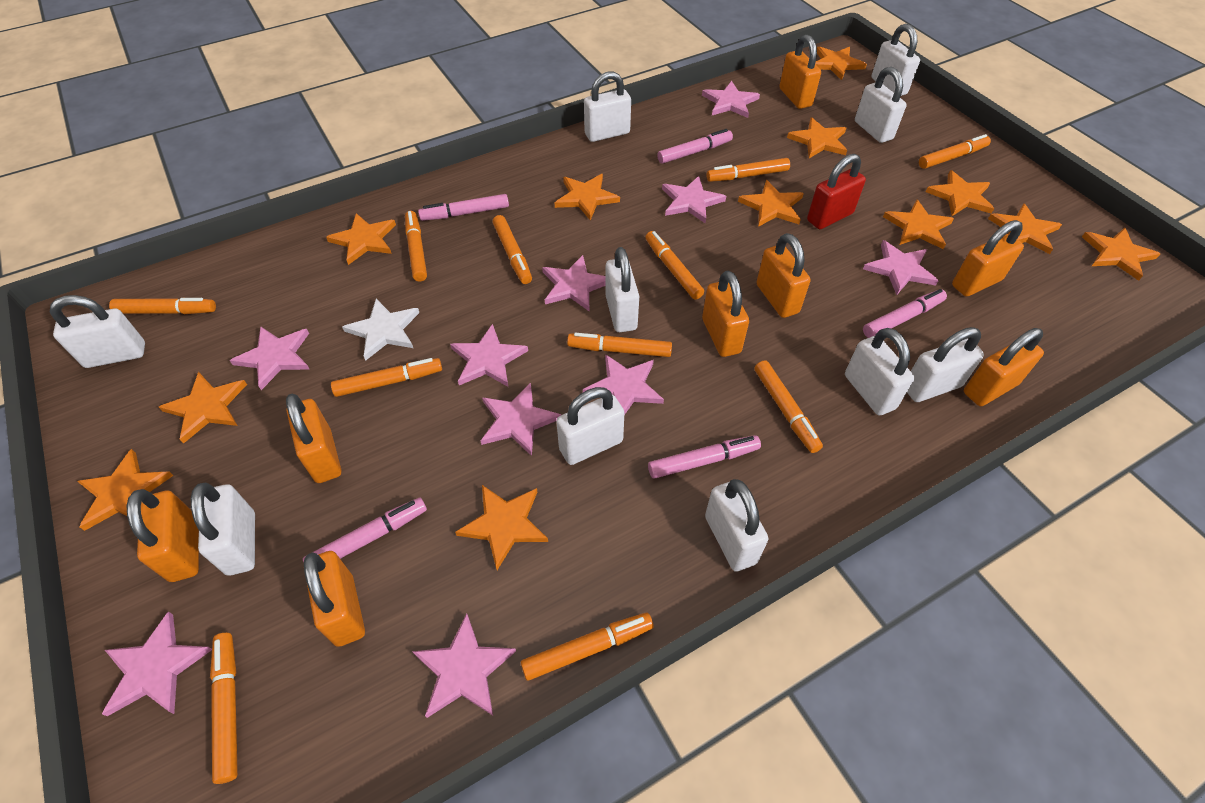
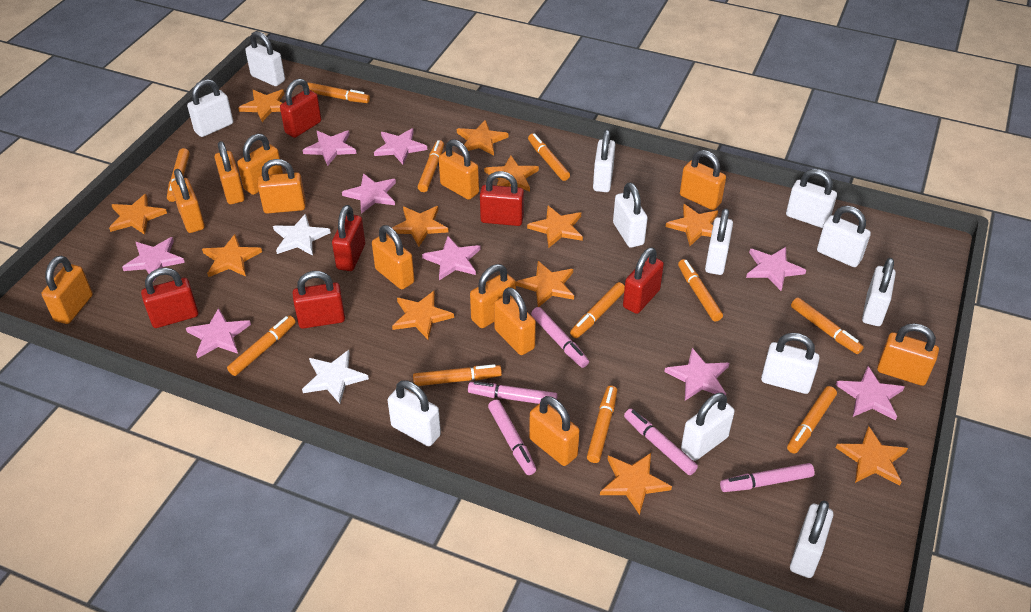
orange padlock: [127,489,199,582] [286,394,341,483] [304,551,365,647] [702,271,749,357] [756,233,811,318] [779,34,821,109] [952,220,1024,297] [964,328,1044,406] = 8 -> [42,256,93,324] [171,169,205,233] [215,141,245,204] [237,134,283,195] [258,159,305,214] [372,225,415,289] [439,139,479,200] [470,264,516,328] [494,287,536,355] [529,396,580,466] [680,150,726,210] [877,323,939,386] = 12
pink star: [102,611,212,716] [230,326,310,390] [412,613,516,718] [450,324,528,387] [481,382,561,456] [542,255,605,311] [583,354,664,415] [662,176,726,224] [702,81,760,118] [863,240,939,295] = 10 -> [122,237,185,282] [186,308,251,358] [303,130,357,166] [342,173,396,214] [374,128,427,164] [422,236,481,280] [664,348,729,401] [746,247,806,291] [836,366,904,421] = 9
red padlock: [807,154,866,229] = 1 -> [141,268,198,328] [280,79,321,138] [293,271,345,329] [332,205,365,271] [480,171,524,226] [623,247,664,314] = 6
white padlock: [50,295,145,368] [191,482,255,576] [556,387,625,465] [584,72,631,142] [605,247,639,332] [705,479,768,572] [845,328,915,416] [855,67,907,143] [872,24,920,96] [907,327,984,402] = 10 -> [187,79,233,137] [245,31,285,86] [388,380,441,446] [593,129,615,192] [613,182,648,248] [681,393,735,461] [705,208,733,275] [761,333,820,394] [786,169,837,228] [790,500,833,578] [817,206,871,267] [862,258,896,326] = 12
white star: [342,299,419,361] = 1 -> [273,214,331,256] [302,350,369,404] = 2

